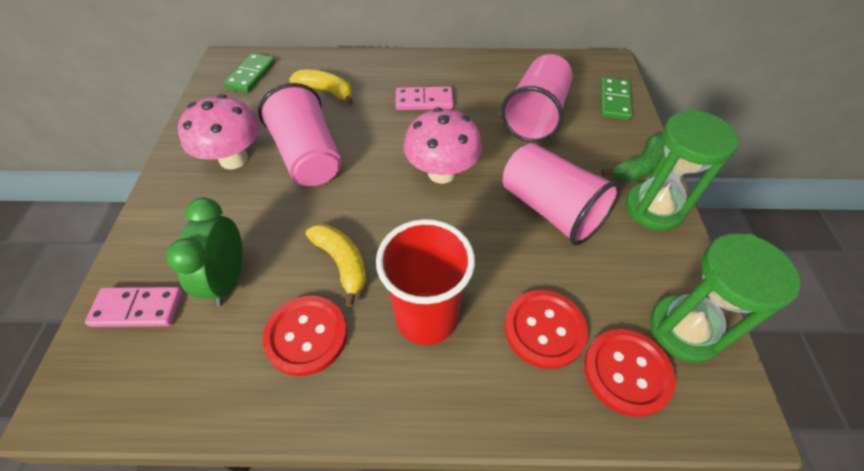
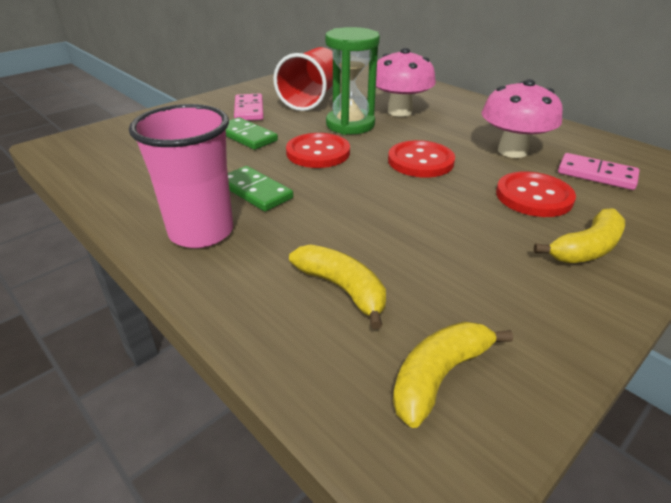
green banana: [601,134,665,182] = 1 -> none = 0
green clock: [166,198,242,306] = 1 -> none = 0
green hourglass: [625,109,740,231] [650,233,800,363] = 2 -> [325,27,380,135] = 1
pink cup: [258,83,341,186] [501,54,573,142] [503,143,621,246] = 3 -> [129,104,233,248] = 1
yellow banana: [289,70,353,105] [306,224,367,307] = 2 -> [289,244,386,329] [393,321,513,428] [534,208,625,263] = 3

